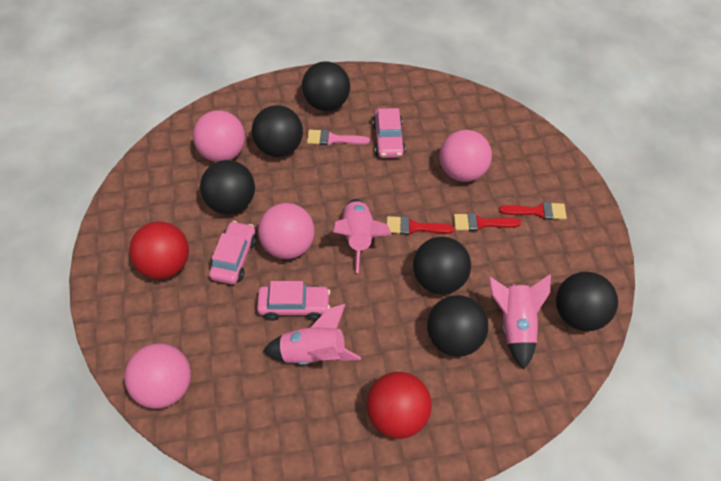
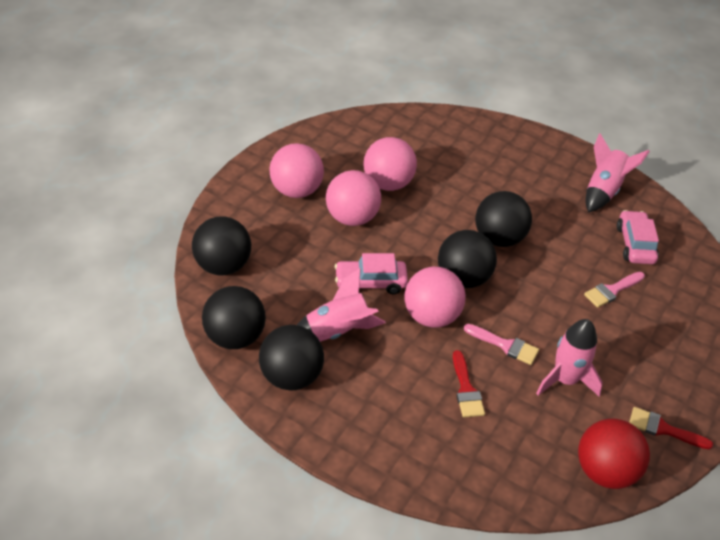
black ball: [200,160,255,214] [252,105,303,157] [302,61,350,111] [413,237,471,294] [427,295,488,357] [556,272,618,331] = 6 -> [192,217,251,276] [202,286,266,349] [259,325,324,390] [438,230,497,288] [475,191,532,247] = 5
pink brush: [307,129,370,146] = 1 -> [464,324,539,365] [584,272,645,308] = 2
pink car: [209,221,257,284] [257,281,330,321] [372,108,406,158] = 3 -> [335,253,408,294] [617,210,659,264] = 2
red ball: [129,222,189,279] [366,372,432,439] = 2 -> [578,419,650,489] = 1
red brush: [387,216,454,235] [454,213,521,231] [499,202,567,220] = 3 -> [453,350,485,417] [629,407,713,449] = 2

